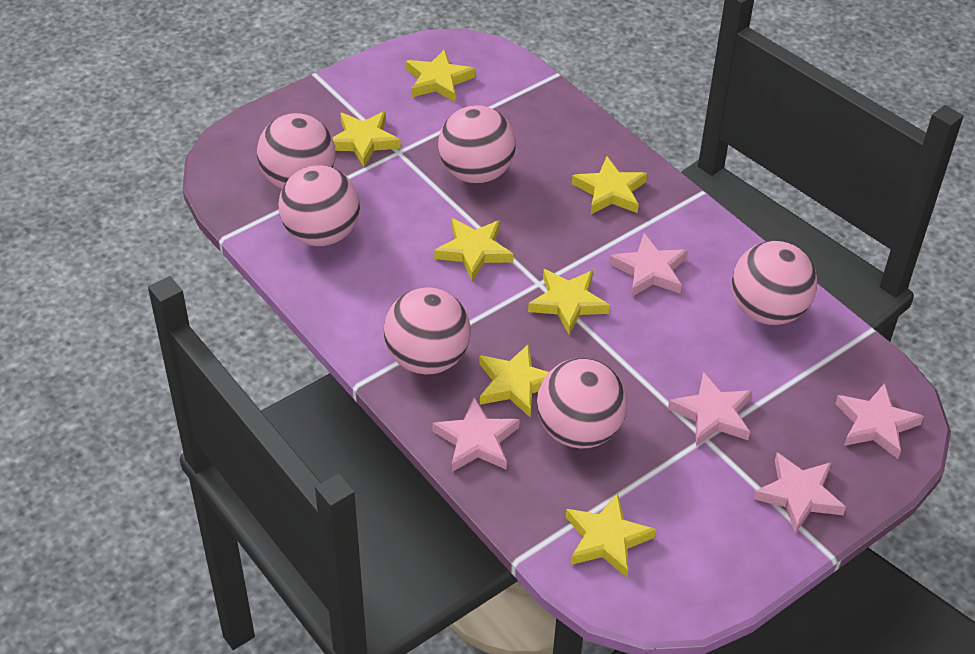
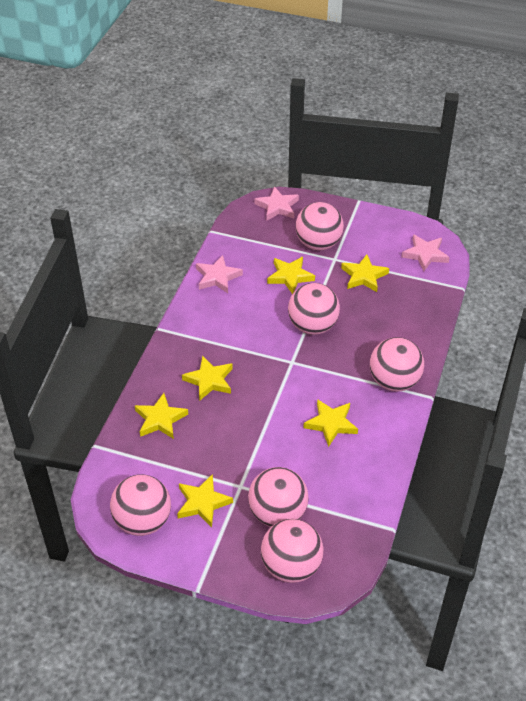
pink star: [432,397,520,472] [609,233,688,297] [668,372,752,446] [753,453,846,534] [835,383,924,459] = 5 -> [196,255,243,293] [254,186,299,221] [402,234,450,271] = 3
yellow star: [332,112,401,167] [406,49,475,102] [434,218,513,281] [480,344,549,417] [528,269,610,334] [566,493,656,578] [572,157,647,214] = 7 -> [135,393,188,439] [177,474,233,528] [182,355,233,401] [267,257,315,294] [303,399,358,447] [341,254,389,292] = 6

